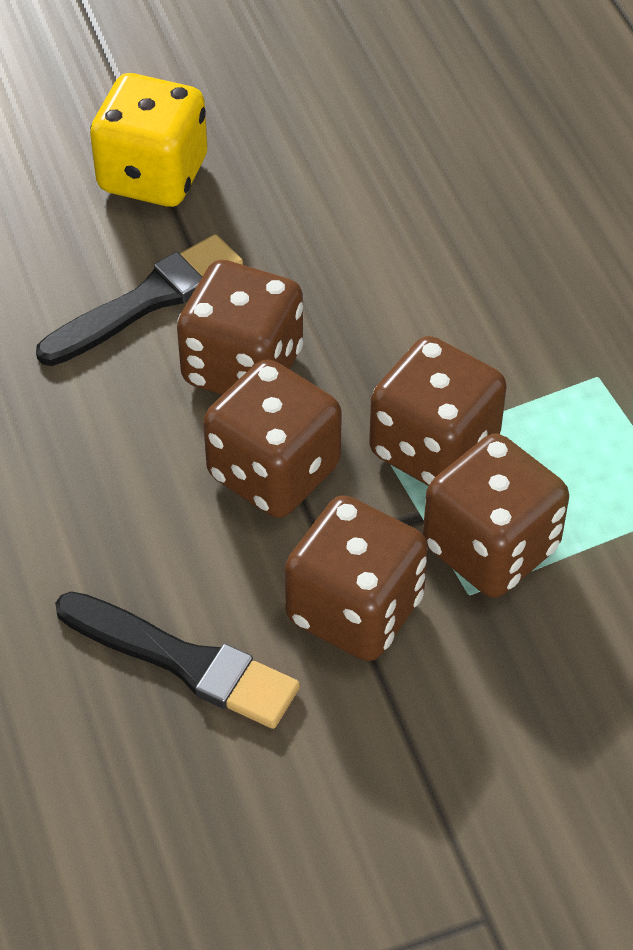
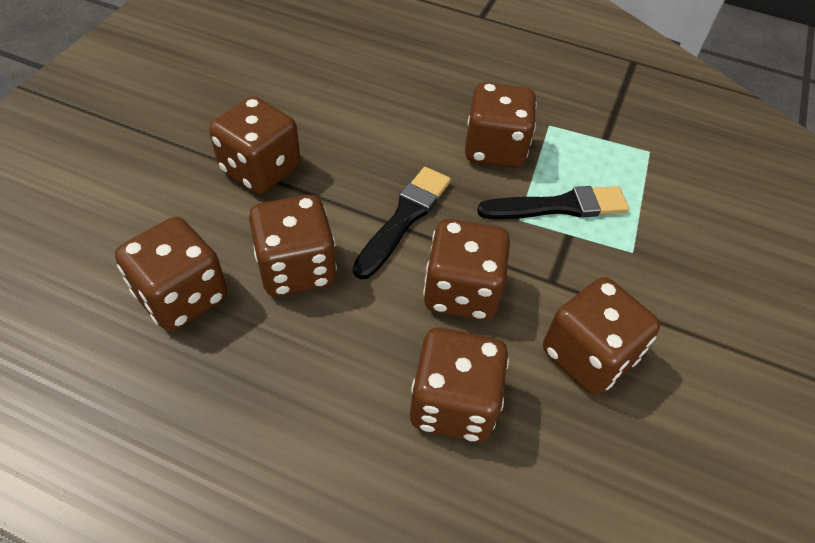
brown dice: [177,260,304,395] [203,359,342,518] [285,495,428,661] [369,336,507,486] [423,434,569,598] = 5 -> [115,217,227,331] [209,96,300,194] [249,195,337,296] [410,327,509,442] [423,219,510,320] [465,82,537,168] [543,277,660,395] = 7
yellow dice: [90,73,207,207] = 1 -> none = 0

